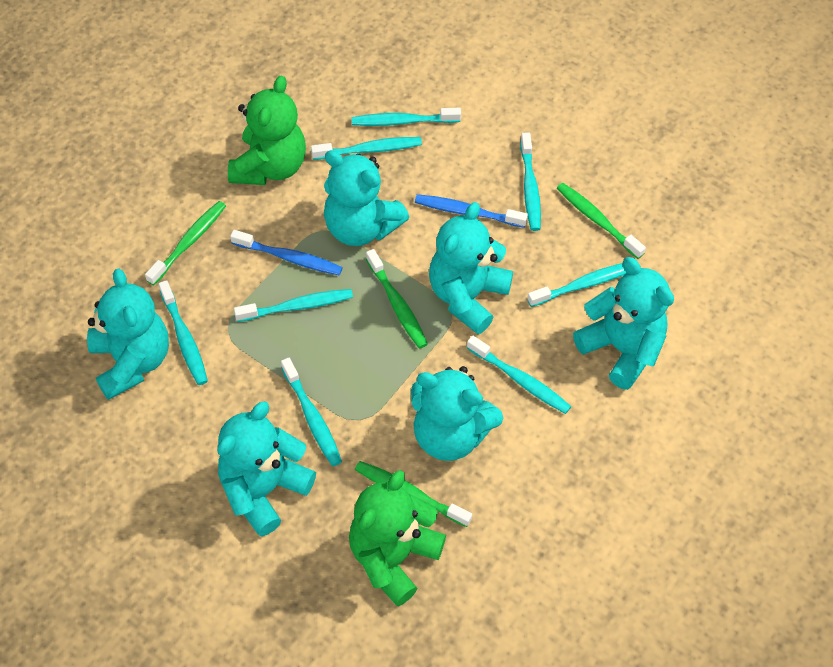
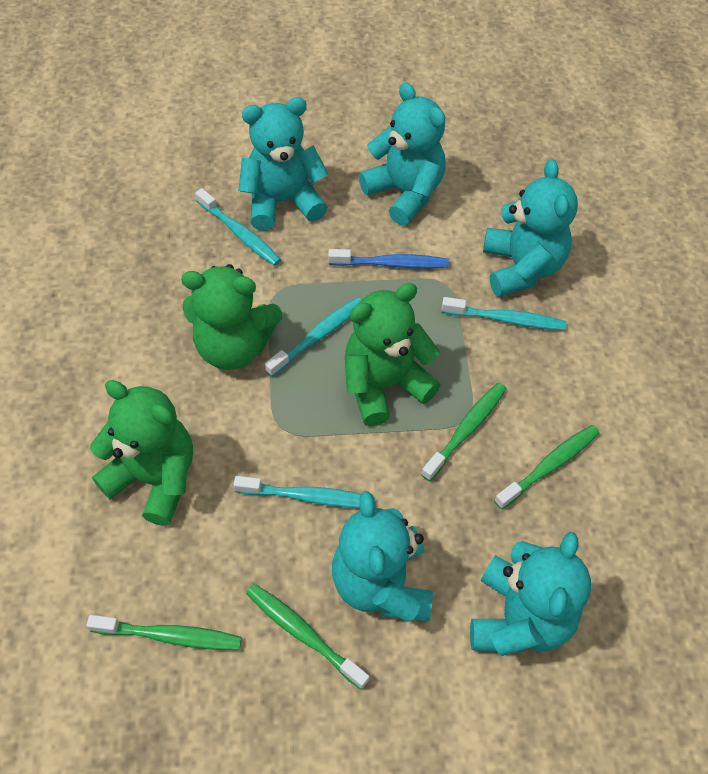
blue toothbrush: [230,230,343,276] [415,194,528,228] = 2 -> [328,249,449,269] = 1
green teddy bear: [228,75,306,185] [349,470,446,606] = 2 -> [90,380,193,526] [181,264,282,370] [345,283,440,426] = 3
turquoise teddy bear: [87,268,169,400] [217,401,316,537] [324,150,409,246] [411,366,503,461] [429,202,513,334] [573,257,674,390] = 6 -> [239,97,328,231] [332,491,433,622] [359,82,445,226] [470,532,591,656] [483,159,578,297] = 5
turquoise toothbrush: [159,280,208,385] [234,289,353,322] [281,358,342,466] [311,137,422,160] [352,108,461,126] [467,336,571,414] [520,133,541,231] [527,263,627,307] = 8 -> [195,188,281,266] [233,476,375,508] [265,297,361,377] [441,297,567,330] = 4

